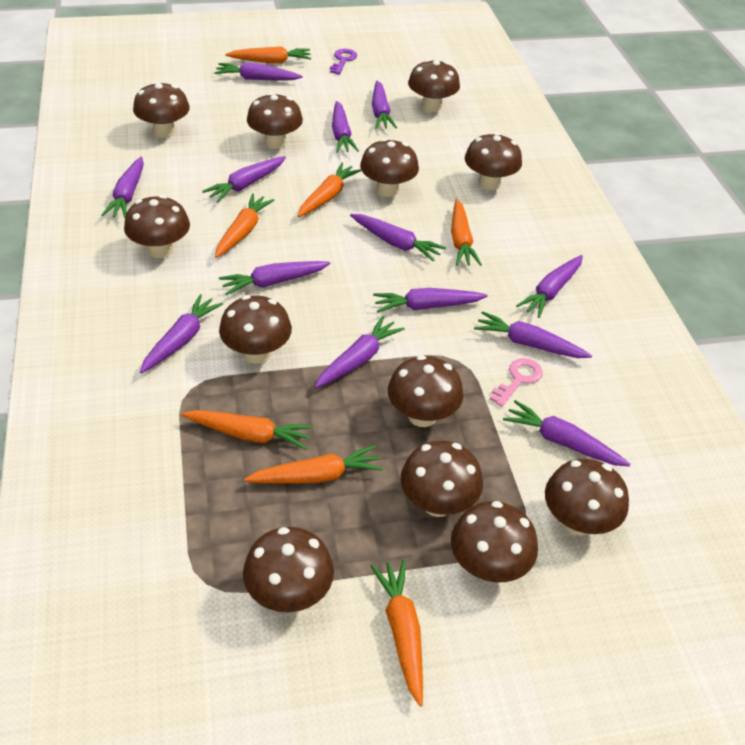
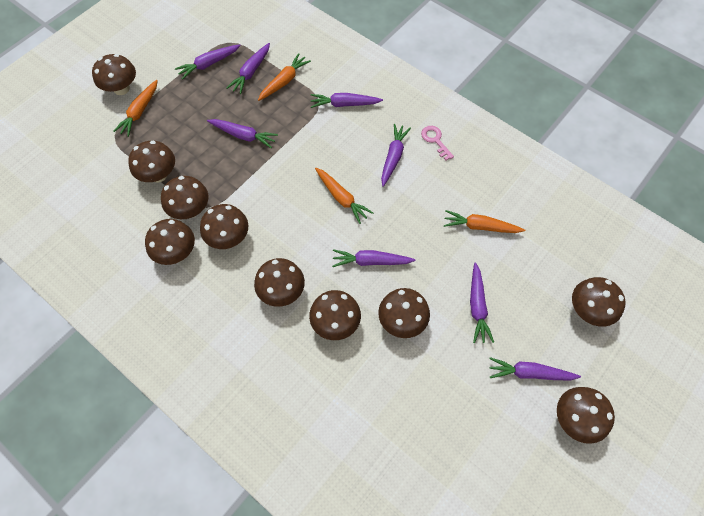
brown mushroom: [124,195,190,258] [133,82,190,138] [219,295,292,364] [243,527,334,612] [247,93,303,149] [360,138,419,197] [388,355,463,427] [401,441,483,517] [408,59,460,112] [451,501,538,582] [465,132,522,190] [545,459,629,536] = 12 -> [92,54,136,95] [128,141,175,183] [145,219,195,265] [161,176,209,219] [200,204,248,249] [254,258,305,307] [309,290,361,340] [378,288,430,338] [557,387,615,444] [572,277,626,327] = 10
orange carrot: [181,410,313,450] [215,194,275,258] [226,46,311,63] [244,445,383,484] [297,163,362,217] [371,560,423,706] [451,199,482,266] = 7 -> [113,80,158,137] [258,53,311,101] [315,168,373,224] [444,210,525,233] = 4
purple carrot: [101,157,144,218] [140,294,223,373] [202,156,286,202] [214,62,302,81] [219,261,331,295] [315,316,405,388] [332,101,359,153] [350,214,446,262] [372,81,397,129] [373,288,488,312] [474,311,592,358] [503,400,631,467] [516,255,583,318] = 13 -> [175,44,241,80] [207,119,278,148] [227,43,270,94] [311,93,383,108] [332,249,416,267] [381,124,411,187] [470,262,494,343] [489,357,581,380] = 8
purple key: [330,49,357,75] = 1 -> none = 0

